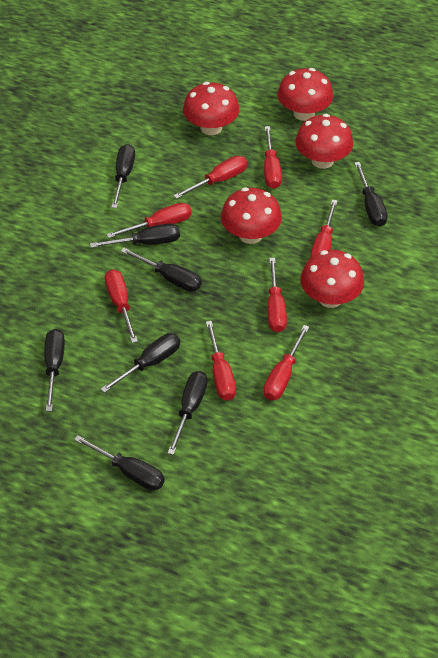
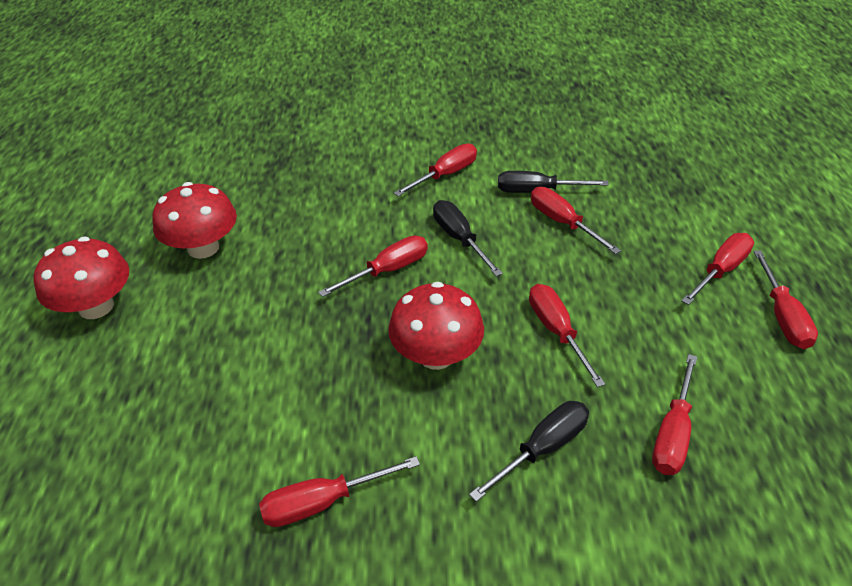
black screwdriver: [44,329,65,411] [74,435,165,490] [90,223,180,248] [100,333,180,393] [111,144,135,208] [121,248,202,292] [168,371,208,455] [355,162,388,227] = 8 -> [433,200,503,276] [469,401,589,502] [498,171,609,193] = 3
red mushroom: [183,82,239,135] [221,187,282,244] [278,68,333,121] [295,114,353,169] [300,250,364,308] = 5 -> [33,237,129,319] [152,182,237,259] [388,282,484,370] = 3

